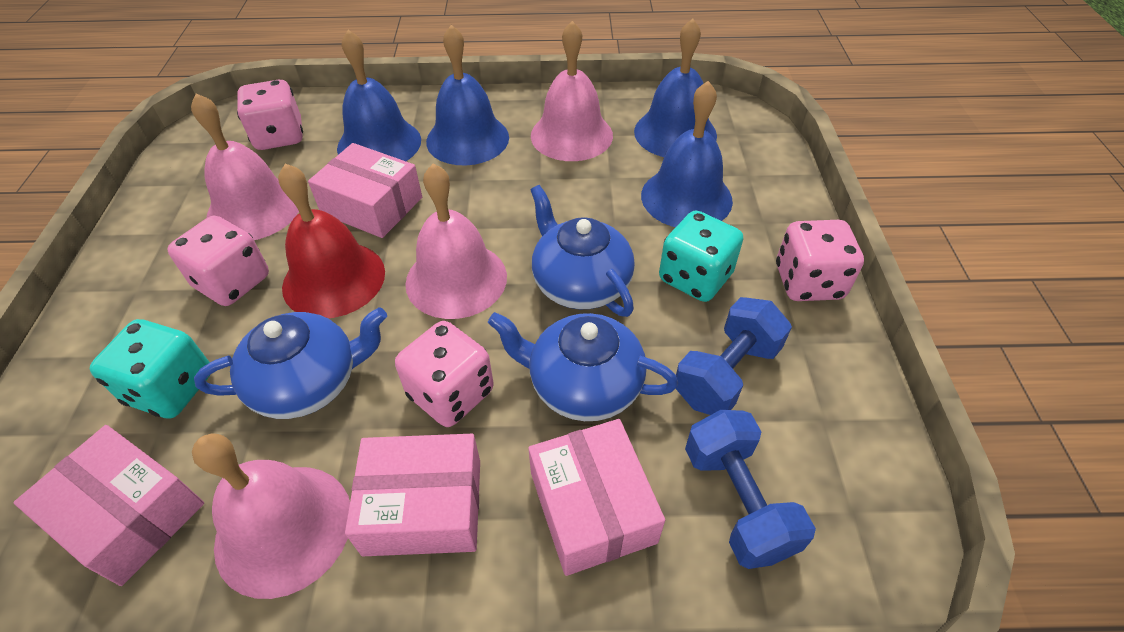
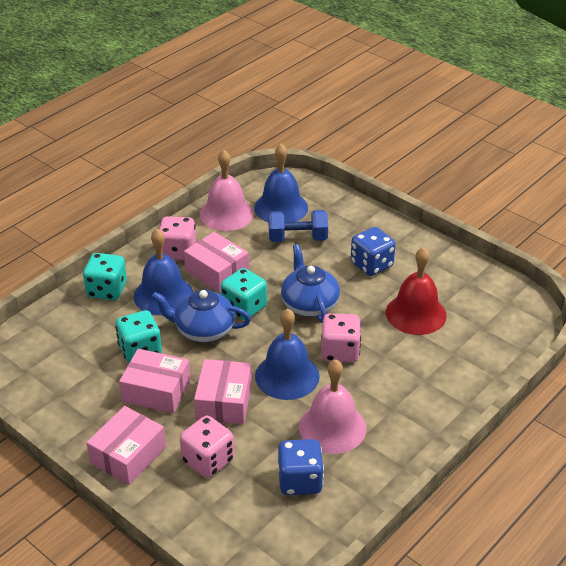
blue bell: [337,30,421,161] [426,25,509,165] [634,19,717,157] [641,81,733,227] = 4 -> [134,229,193,315] [254,144,308,223] [255,308,320,400] = 3
blue dice: none = 0 -> [278,439,324,495] [351,227,396,276] = 2
blue dumbbell: [675,297,792,415] [685,410,816,569] = 2 -> [268,210,328,242] = 1
blue teapot: [194,307,387,419] [488,312,678,421] [530,185,635,317] = 3 -> [152,290,251,342] [281,244,340,323] = 2
pink bell: [191,93,299,240] [192,433,350,599] [405,164,507,319] [531,21,613,161] = 4 -> [199,150,254,231] [299,359,366,454] = 2
pink dice: [167,216,269,306] [237,80,303,150] [395,321,494,427] [776,220,864,301] = 4 -> [159,216,196,260] [180,416,234,478] [321,313,361,362] = 3
turquoise dice: [90,319,210,418] [659,211,743,302] = 2 -> [83,253,127,300] [115,310,162,363] [221,268,267,320] = 3

